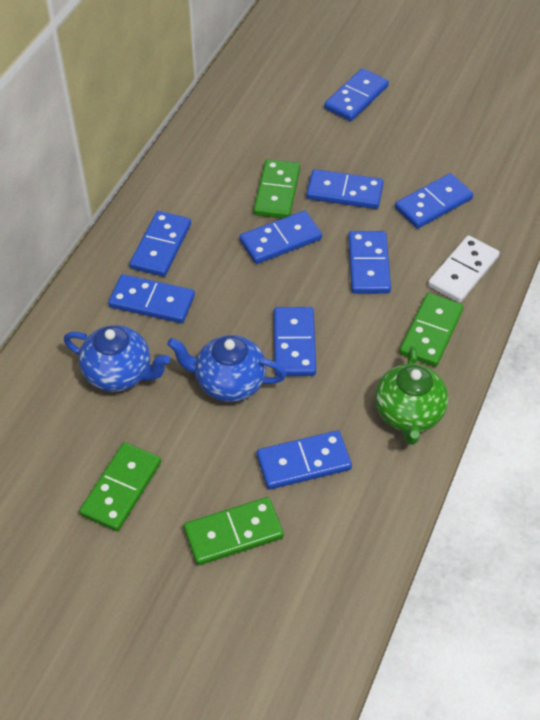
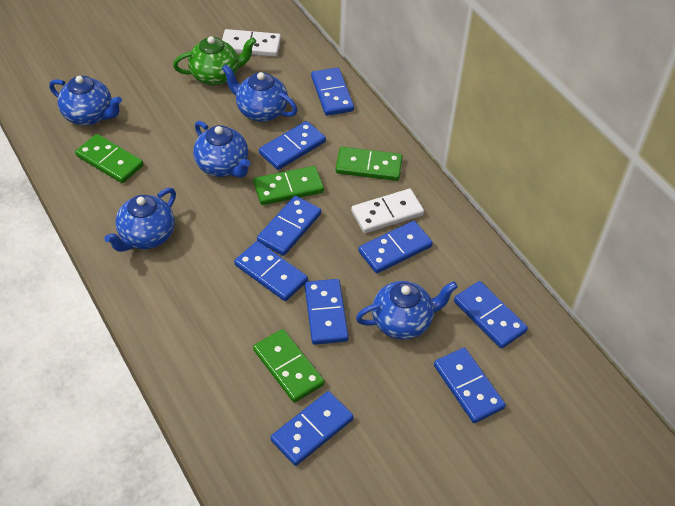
blue teapot: [64,325,170,392] [167,335,286,402] = 2 -> [49,76,122,126] [104,188,176,252] [193,121,250,178] [222,64,298,122] [356,281,458,340] = 5
white domino: [428,235,500,303] = 1 -> [222,29,281,57] [351,189,424,233] = 2

